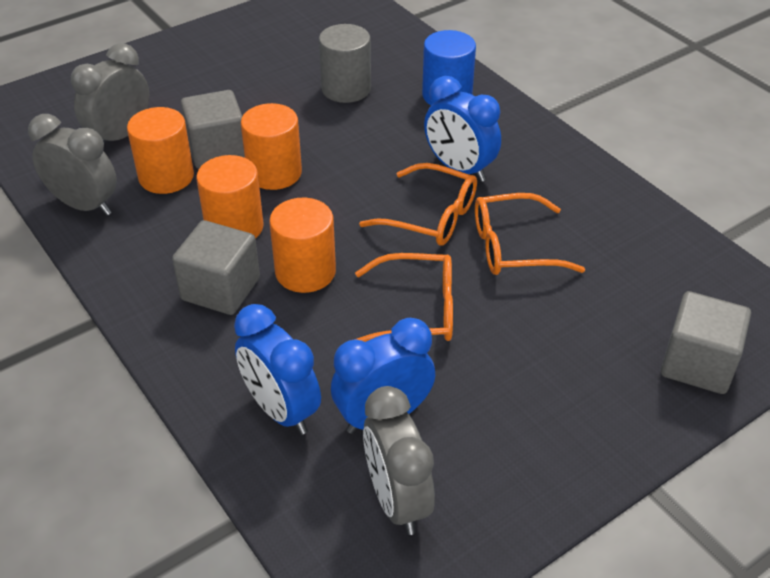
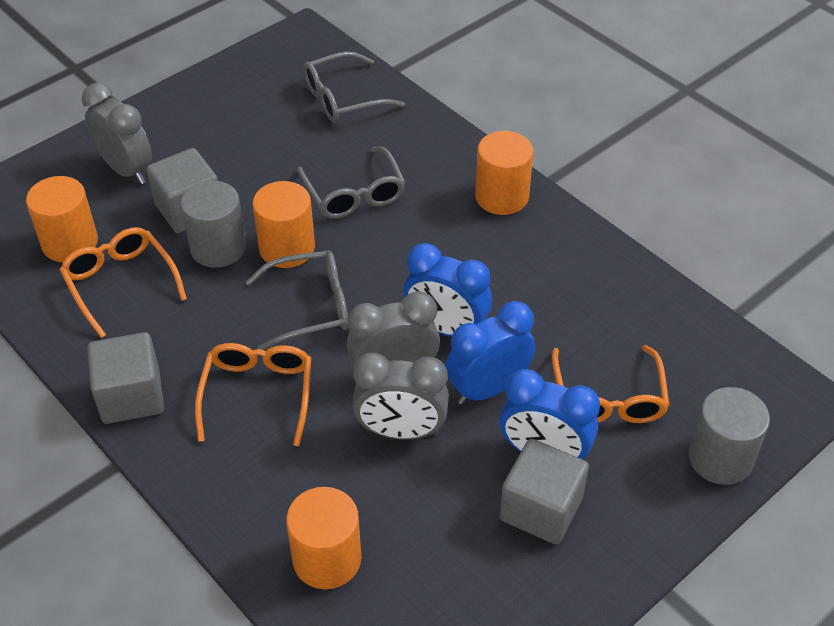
blue cylinder: [422,30,476,105] = 1 -> none = 0
grey cylinder: [319,24,371,103] = 1 -> [181,181,246,268] [688,387,770,485] = 2
grey glasses: none = 0 -> [246,250,348,350] [297,147,406,219] [303,52,405,122] = 3

